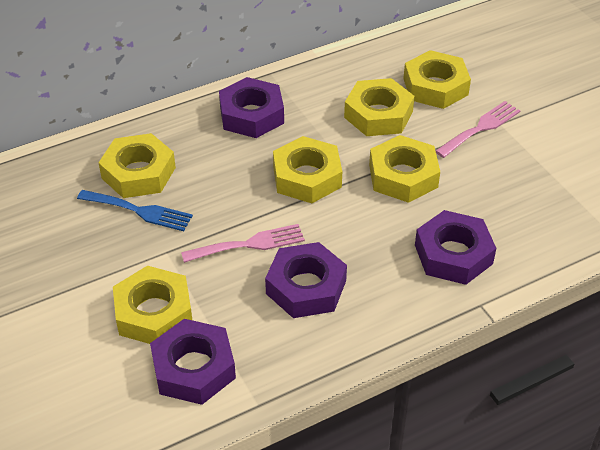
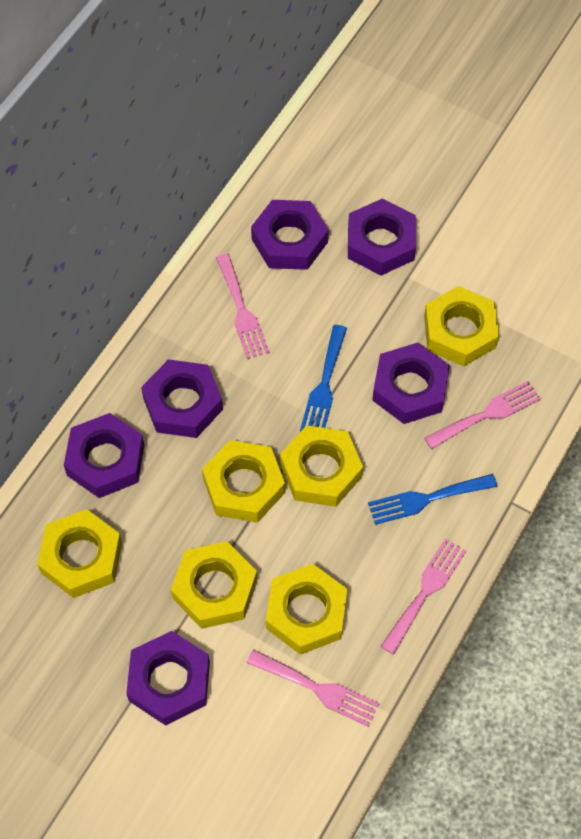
blue fork: [77,190,193,231] = 1 -> [300,325,347,432] [368,474,497,525] = 2
pink fork: [181,224,305,263] [436,101,520,158] = 2 -> [216,253,269,359] [246,649,379,727] [380,538,467,655] [424,381,541,449] = 4
purple nut: [150,319,236,405] [219,77,284,138] [265,242,347,318] [415,210,496,285] = 4 -> [64,413,145,498] [126,631,210,726] [141,359,223,438] [251,200,329,270] [348,198,416,275] [372,343,450,424] = 6

